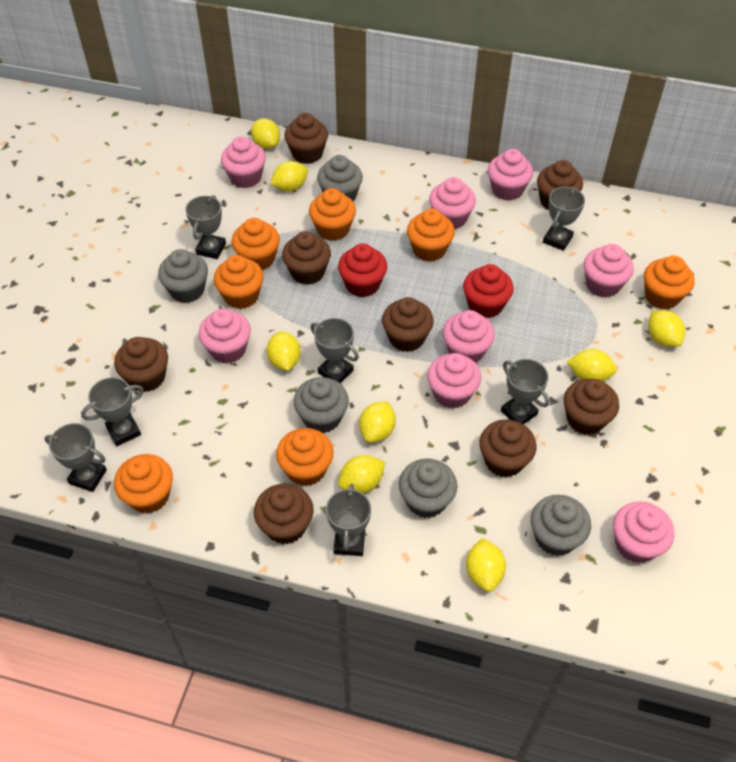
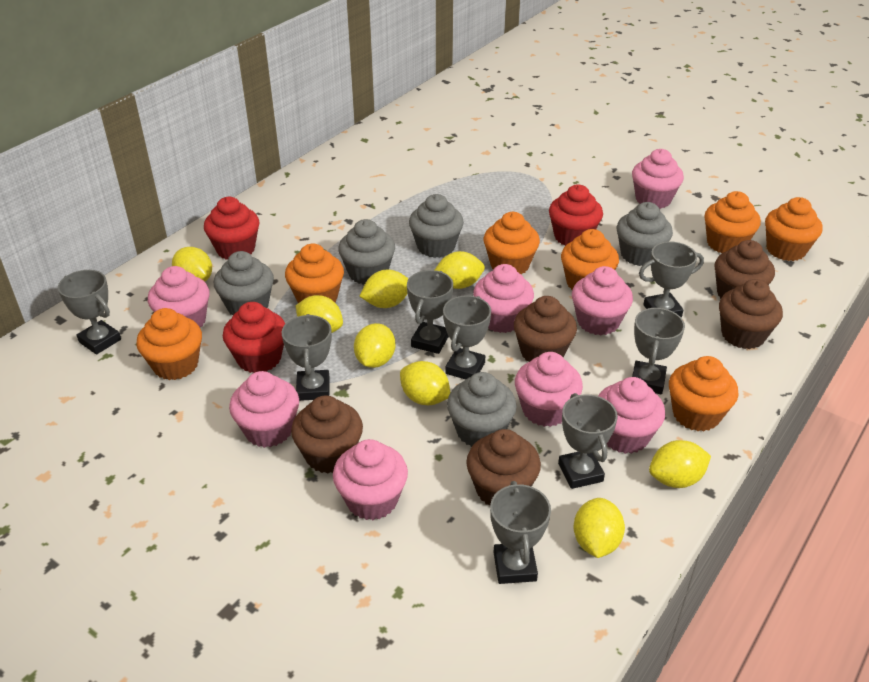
brown cupcake: [114,337,168,392] [254,483,314,544] [282,231,331,285] [284,113,328,164] [382,297,434,352] [479,419,536,477] [537,160,583,210] [564,379,619,435] = 8 -> [291,395,363,474] [466,429,541,505] [514,296,577,362] [714,240,775,299] [719,279,783,349] = 5
grey trophy: [44,423,107,492] [81,377,144,446] [185,195,226,259] [311,318,359,383] [326,484,371,556] [501,359,549,424] [543,187,585,251] = 7 -> [58,270,121,355] [282,314,332,401] [407,270,453,354] [443,295,491,380] [490,481,551,584] [558,393,618,489] [632,308,685,394] [639,241,704,317] = 8
red cupcake: [338,244,387,297] [463,264,514,318] = 2 -> [204,197,259,260] [223,302,285,373] [549,185,603,246] = 3

